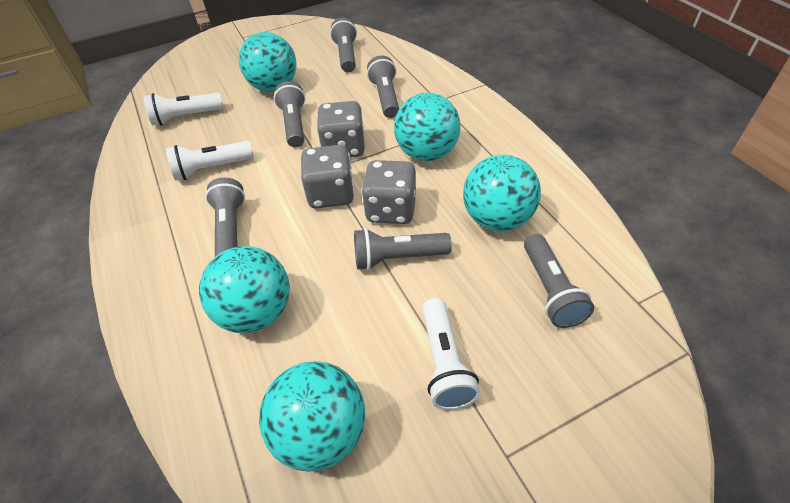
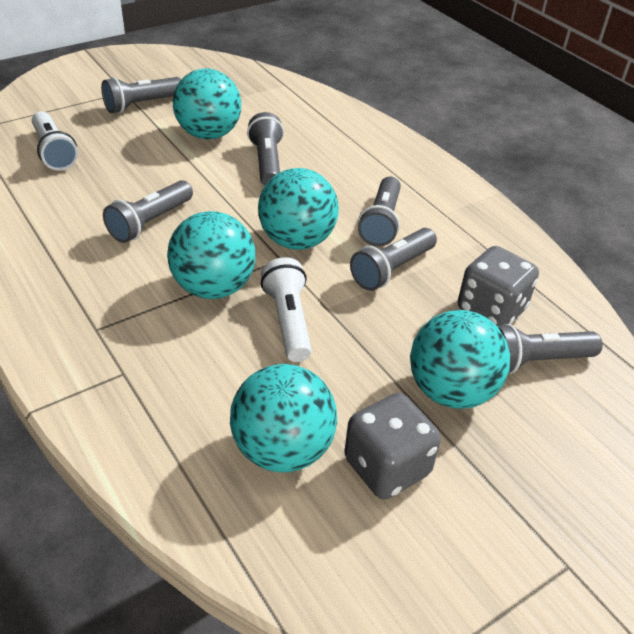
grey dice: [301,145,355,208] [317,101,365,157] [361,160,416,224] = 3 -> [344,393,441,499] [458,246,539,326] = 2
white flashlight: [144,93,224,126] [166,141,254,181] [422,298,480,410] = 3 -> [32,111,78,170] [261,257,312,362] = 2

